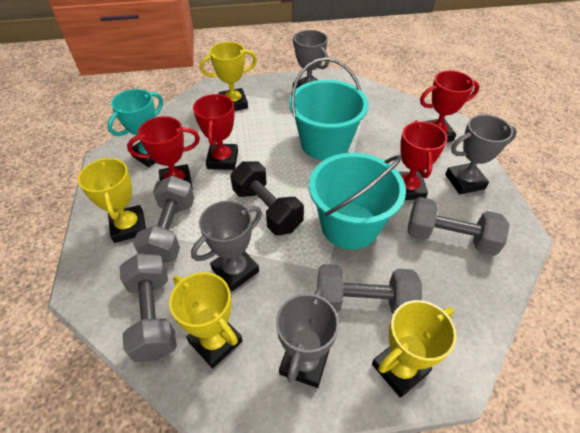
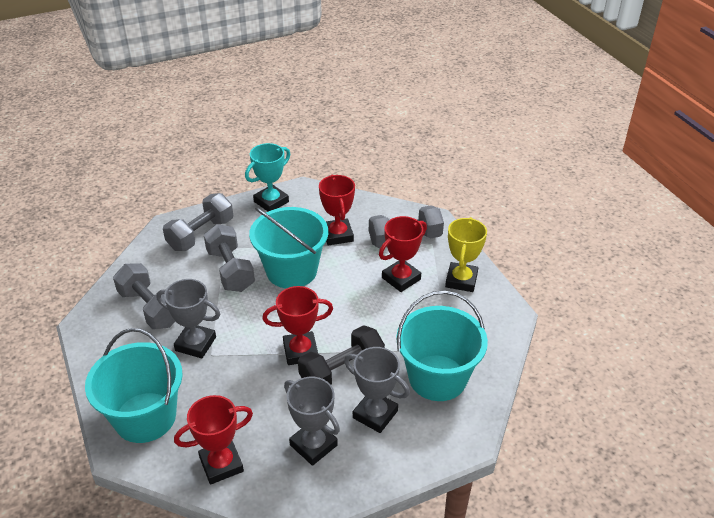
grey trophy: [191,201,262,291] [276,287,339,388] [293,30,329,88] [445,114,517,194] = 4 -> [156,279,220,358] [284,377,340,466] [344,347,410,433] = 3
turquoise bucket: [289,58,369,160] [309,153,406,250] = 2 -> [85,328,183,443] [249,207,328,289] [396,291,488,401] = 3
yellow trophy: [78,157,146,243] [169,272,243,368] [200,42,257,111] [372,300,457,398] = 4 -> [445,217,487,292] = 1

